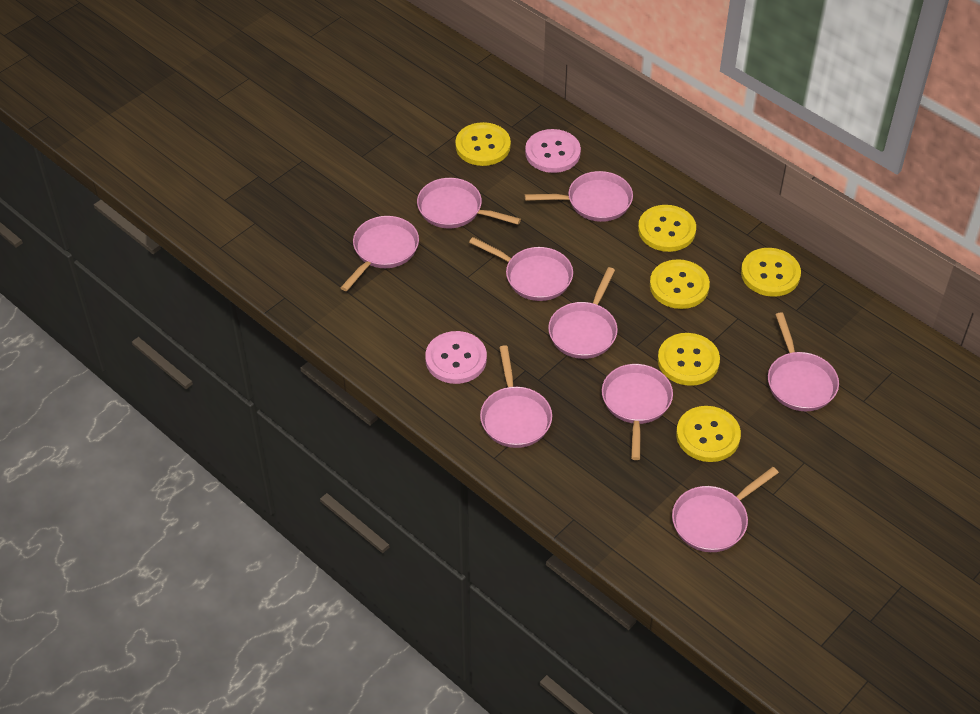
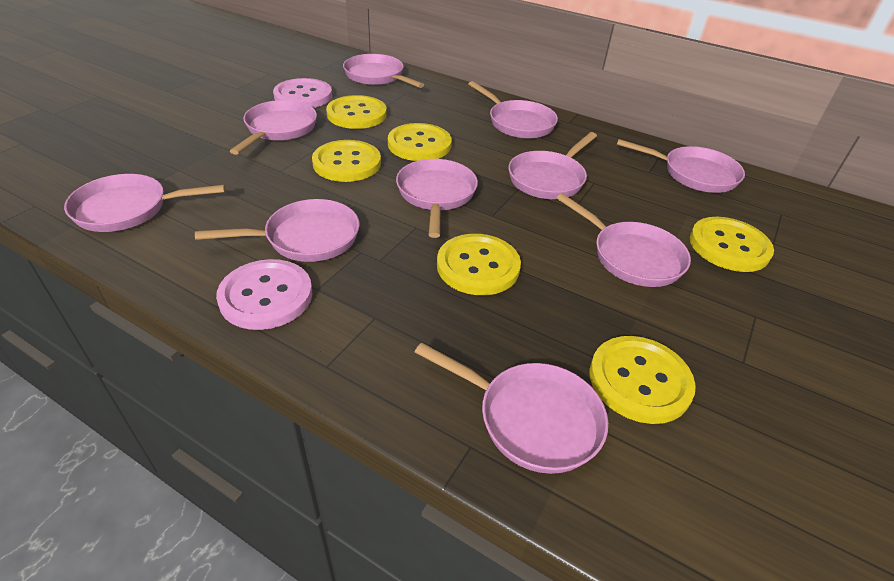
pink pan: [340,216,419,291] [417,178,521,228] [469,237,573,301] [480,345,552,448] [525,171,633,222] [548,267,618,359] [602,364,673,460] [672,467,779,552] [768,312,839,411] = 9 -> [64,174,226,232] [195,199,360,262] [230,100,317,155] [343,54,424,88] [396,159,478,238] [415,342,608,474] [468,81,558,139] [508,132,597,199] [556,193,691,287] [617,139,745,193] = 10

